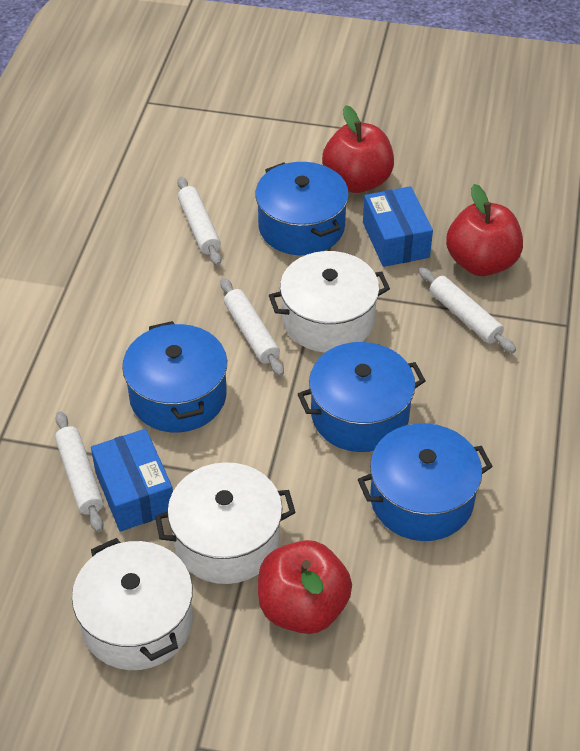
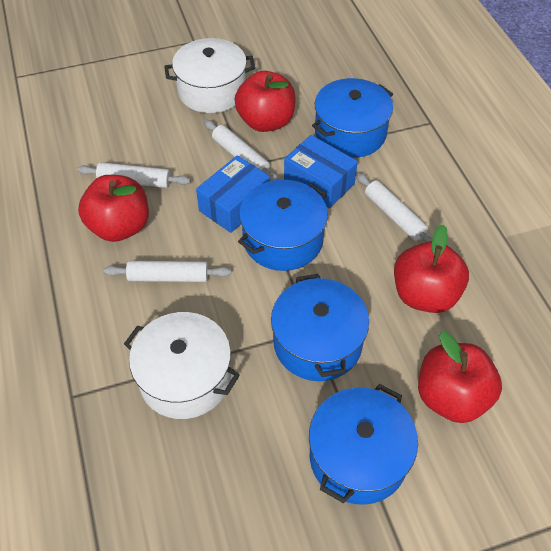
red apple: [258,540,352,634] [322,105,394,193] [446,184,523,276] = 3 -> [78,175,149,242] [235,71,296,132] [394,225,469,313] [418,332,502,423] = 4
white pot: [72,538,193,670] [155,462,295,584] [269,251,390,353] = 3 -> [124,312,240,419] [164,38,255,113] = 2

